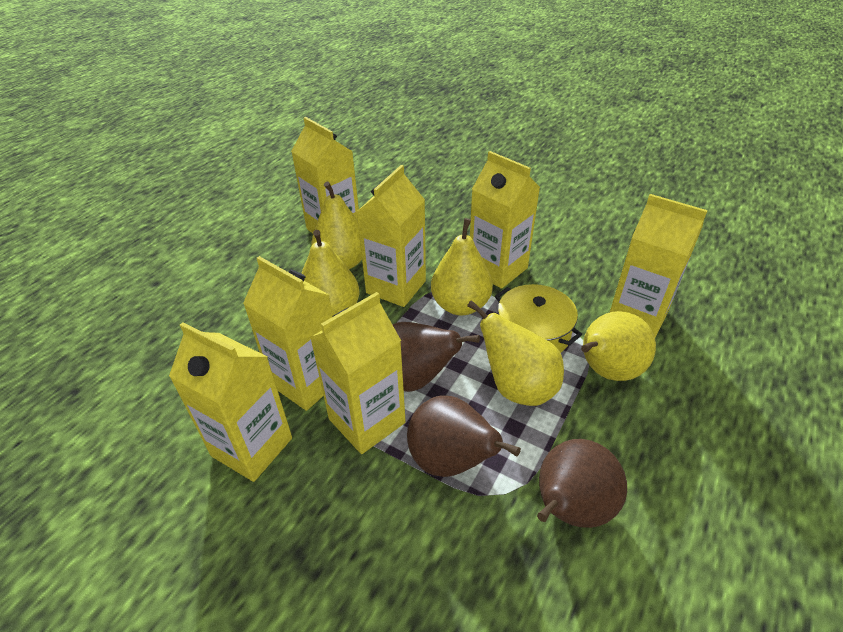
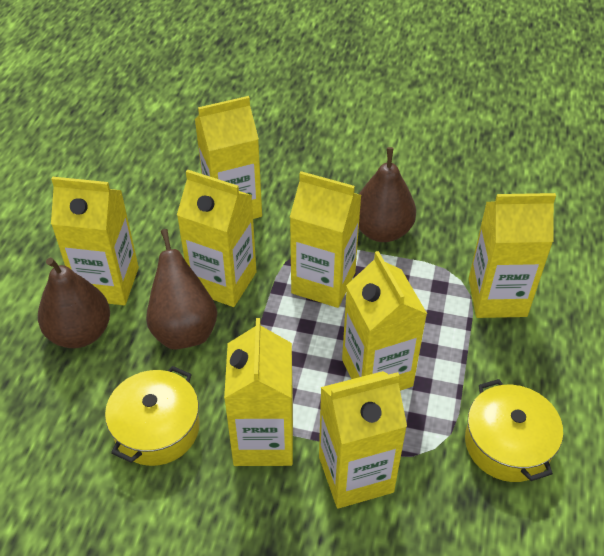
yellow carton: [169,322,292,482] [243,256,333,411] [291,117,359,233] [310,292,406,454] [357,165,426,307] [470,151,540,289] [609,194,708,337] = 7 -> [51,176,139,305] [177,169,256,307] [195,96,262,219] [224,318,293,466] [290,171,361,308] [319,371,407,509] [342,251,427,391] [469,193,556,318] = 8
yellow pear: [301,230,359,315] [311,182,362,269] [431,218,493,315] [467,300,564,406] [581,311,656,381] = 5 -> none = 0
yellow pot: [495,284,582,352] = 1 -> [105,366,200,466] [465,379,563,482] = 2

